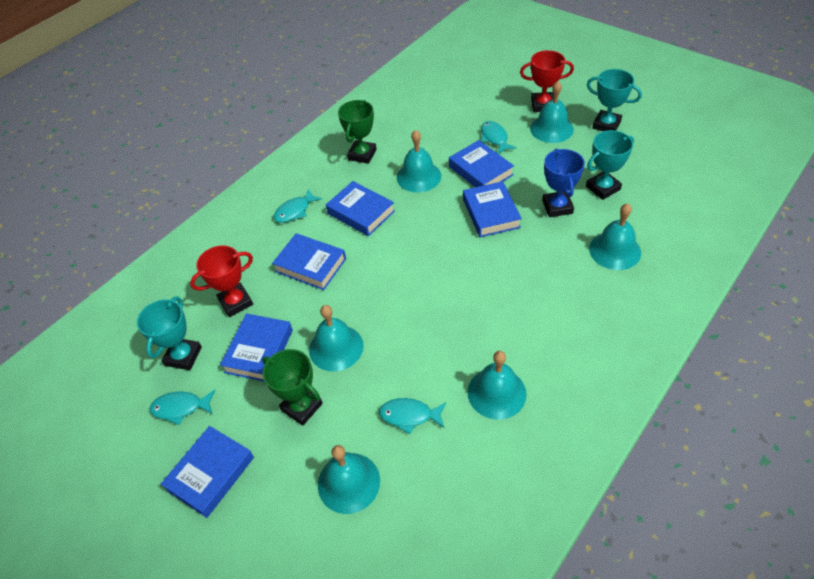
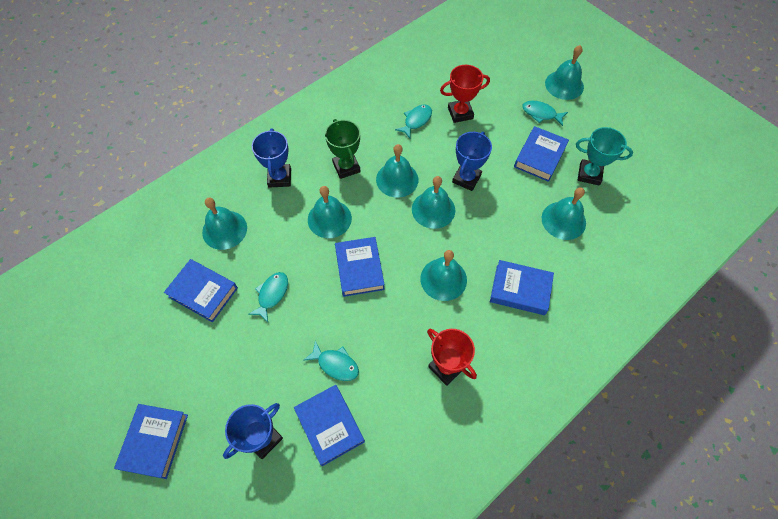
blue trophy: [542,149,585,217] = 1 -> [223,403,283,459] [252,129,291,188] [452,132,492,191] = 3
green trophy: [262,349,323,426] [338,100,376,164] = 2 -> [325,119,361,179] = 1
turquoise bell: [309,305,364,372] [318,445,380,514] [397,130,441,192] [468,351,527,420] [530,81,574,143] [589,203,641,270] = 6 -> [202,198,247,250] [308,186,352,238] [376,144,418,198] [412,176,455,229] [420,250,467,301] [542,188,586,240] [545,45,584,100] = 7
turquoise trophy: [137,296,202,370] [586,130,634,200] [587,69,642,131] = 3 -> [576,127,633,186] = 1

